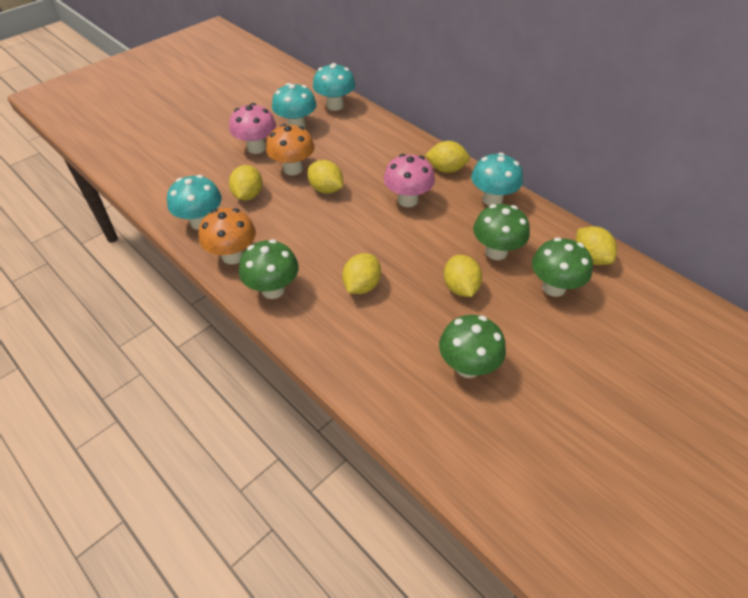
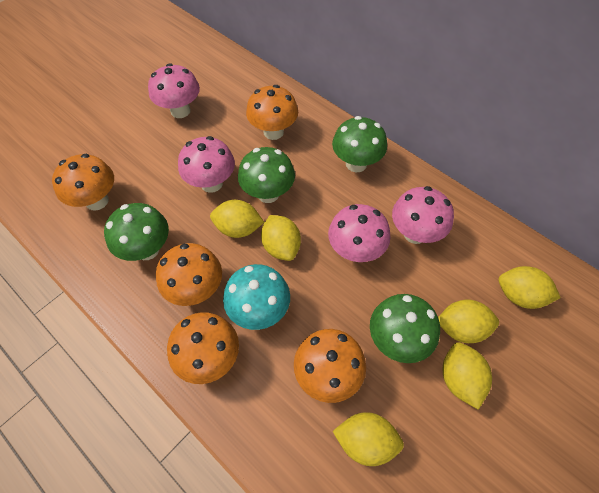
orange mushroom: [199,208,256,264] [266,124,315,175] = 2 -> [52,154,114,211] [156,243,222,306] [167,312,239,384] [246,85,298,140] [294,329,366,403] = 5
pink mushroom: [229,103,276,154] [384,154,435,207] = 2 -> [148,63,200,118] [178,136,235,193] [328,204,390,262] [392,186,454,244] = 4
turquoise mushroom: [167,175,222,230] [272,83,317,129] [313,63,355,111] [471,153,523,206] = 4 -> [223,264,290,330] = 1

